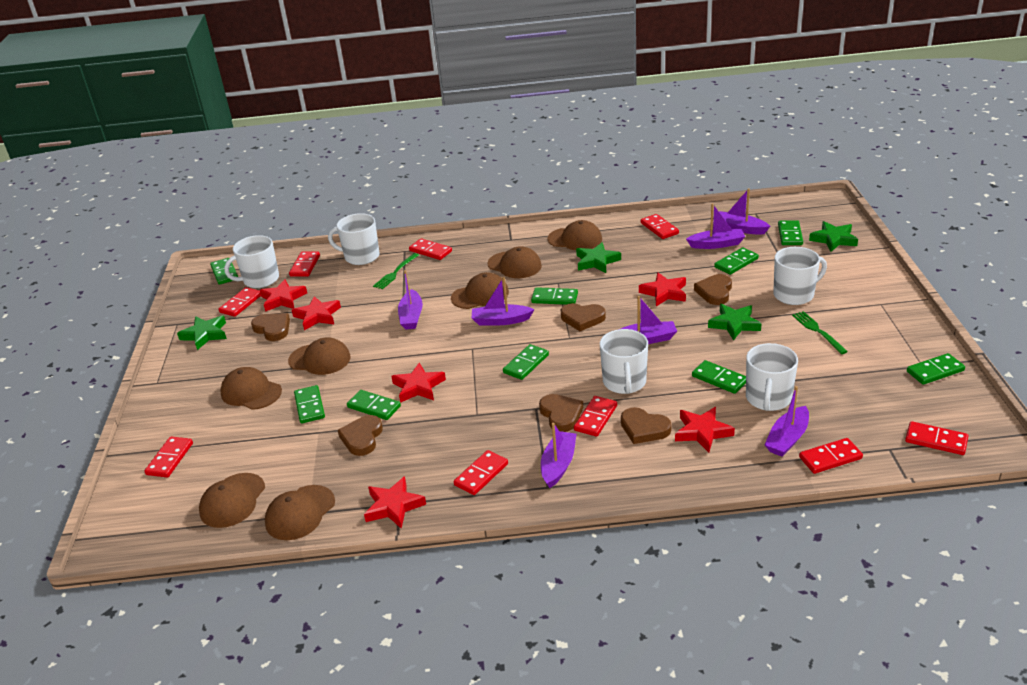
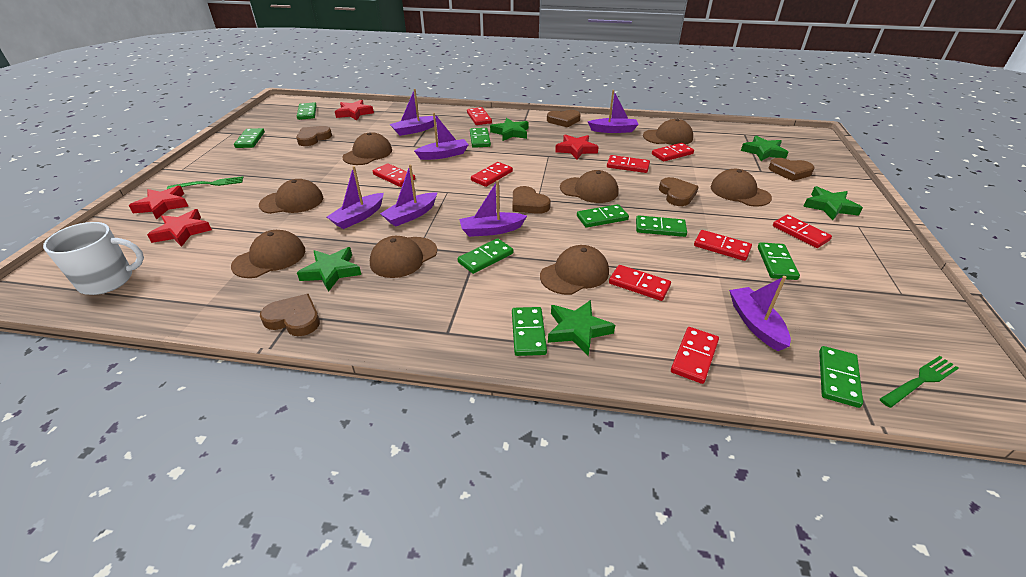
brown cap: [199,473,265,528] [220,367,282,410] [265,485,335,540] [288,338,350,375] [451,272,509,309] [488,246,542,278] [547,220,602,250] = 7 -> [231,230,305,278] [259,179,323,214] [342,132,392,165] [370,236,437,278] [540,245,609,295] [560,170,619,203] [643,119,693,145] [711,169,772,207] = 8
green star: [177,315,227,350] [576,242,621,273] [708,304,762,340] [809,221,858,252] = 4 -> [297,247,361,292] [490,118,528,141] [548,300,615,356] [741,136,788,161] [803,186,863,220] = 5
red star: [260,279,307,312] [292,296,341,330] [364,476,426,529] [391,363,446,403] [639,272,686,306] [675,407,735,453] = 6 -> [129,186,189,220] [147,209,212,247] [335,100,374,121] [555,135,599,159] = 4
white mug: [224,235,279,288] [328,213,380,265] [600,329,648,394] [746,343,798,411] [773,247,827,305] = 5 -> [43,222,144,295] = 1

